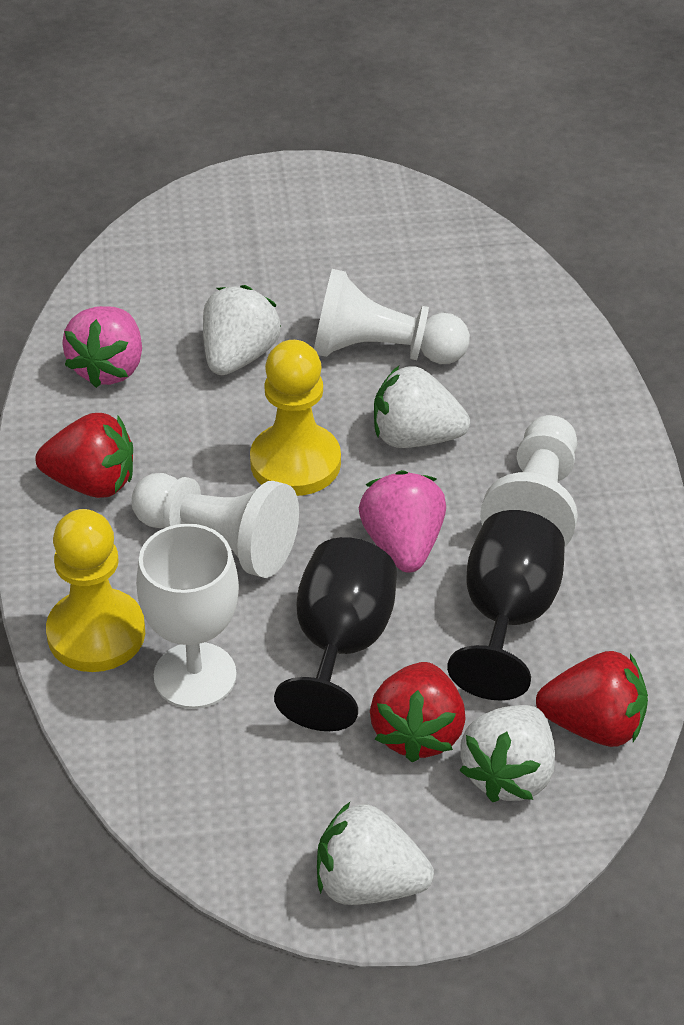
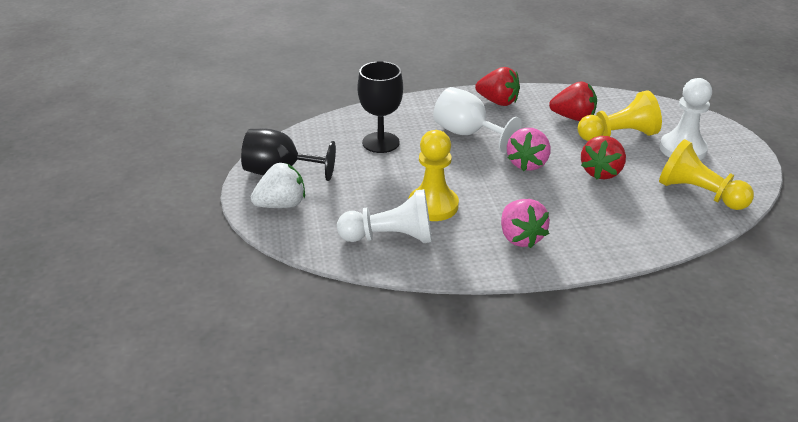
white pawn: [132,473,299,578] [314,269,470,364] [480,415,578,547] = 3 -> [337,189,432,243] [660,78,712,160] = 2
white strawberry: [203,285,281,375] [317,802,434,905] [374,366,470,448] [459,705,555,802] = 4 -> [251,163,305,208] = 1
yellow pawn: [46,509,145,672] [250,340,341,496] = 2 -> [409,130,459,221] [577,90,662,141] [659,139,754,210] = 3

